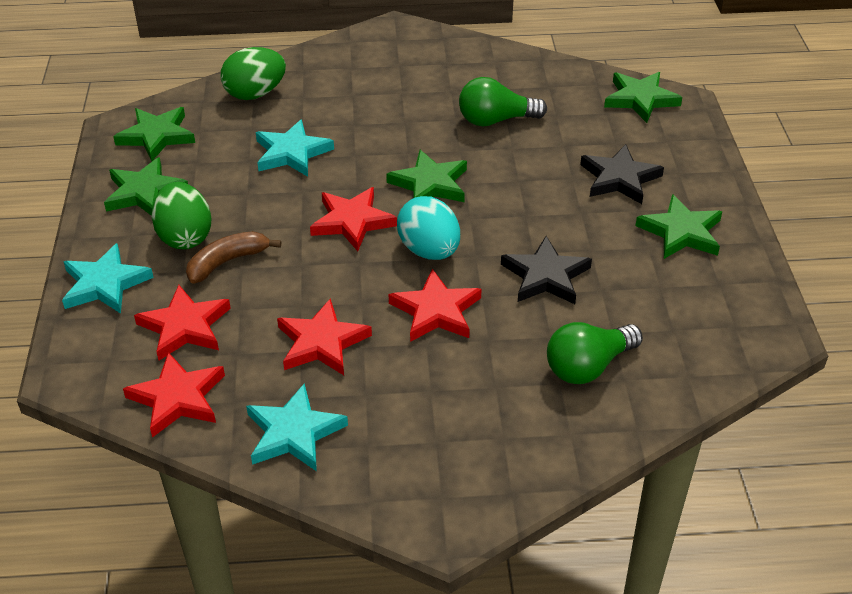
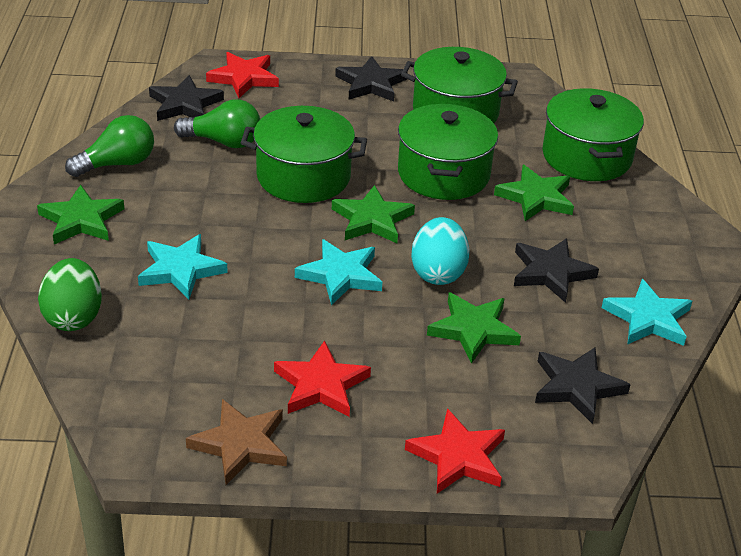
black star: [501,236,592,304] [580,144,664,204] = 2 -> [149,75,224,121] [335,56,407,101] [514,238,599,303] [535,347,631,424] = 4
brown banana: [186,231,281,284] = 1 -> none = 0
brown star: none = 0 -> [186,399,287,485] = 1
green egg: [152,182,211,249] [220,47,286,100] = 2 -> [38,258,102,331] = 1
green pot: none = 0 -> [241,106,367,203] [398,104,498,200] [401,47,518,123] [542,88,644,181] = 4
green star: [104,157,188,216] [113,107,195,161] [386,150,467,202] [604,72,682,123] [636,194,722,259] = 5 -> [37,185,124,244] [332,185,415,243] [427,292,521,364] [494,165,574,221] = 4
red star: [123,352,225,438] [134,285,231,361] [277,298,372,375] [310,187,397,251] [389,269,482,342] = 5 -> [206,52,279,98] [274,341,371,417] [405,408,505,494] = 3

